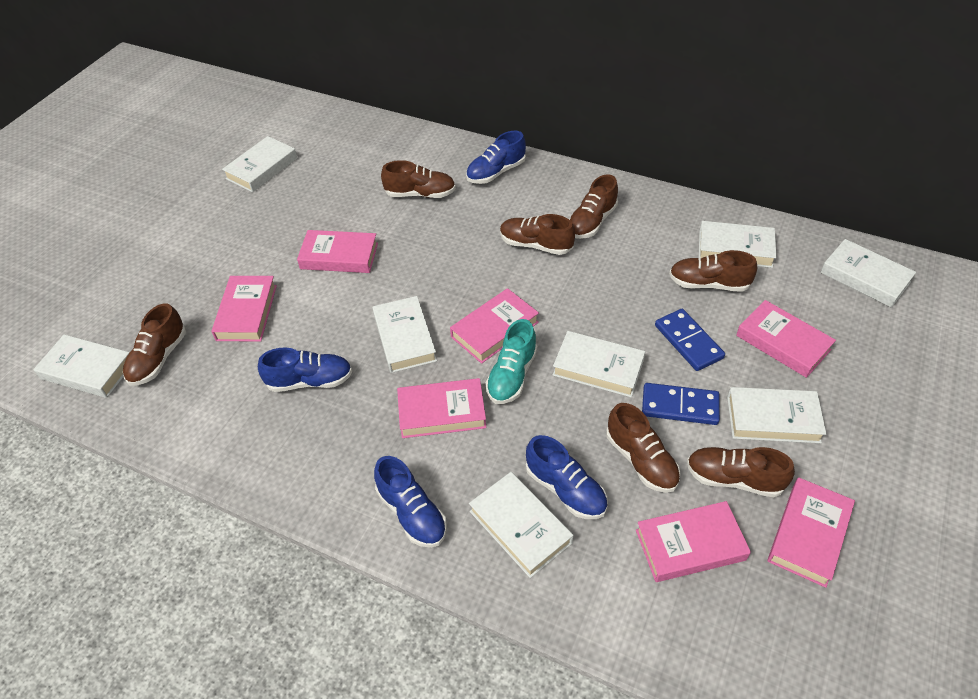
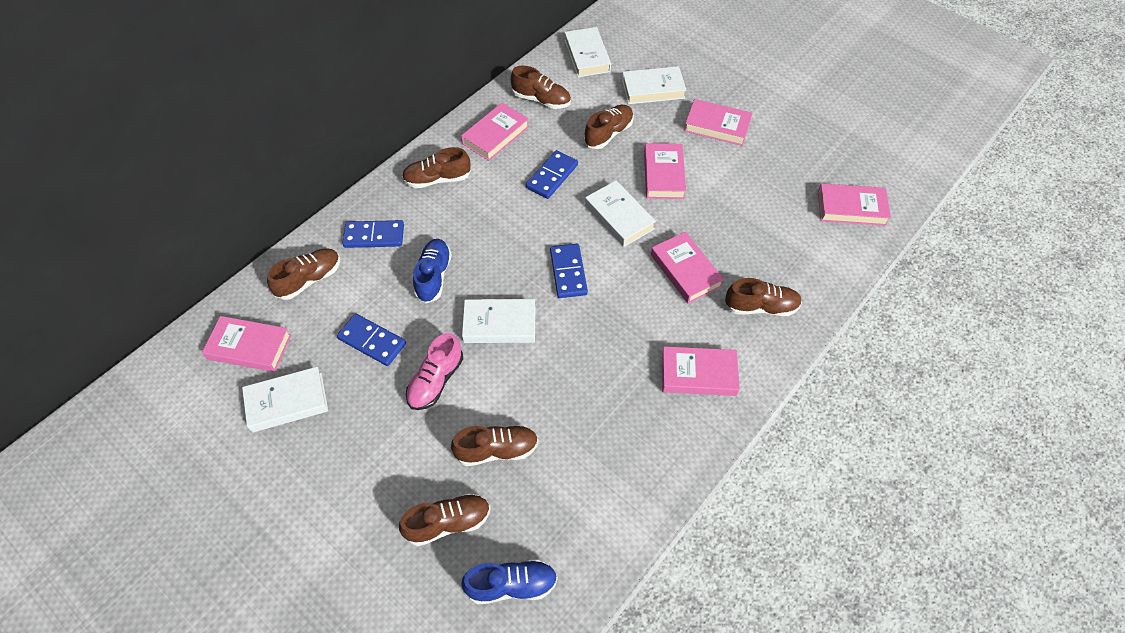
blue domino: [642,383,720,425] [655,309,725,371] = 2 -> [337,314,406,366] [342,220,404,248] [526,150,578,199] [550,244,588,298] = 4
blue shoe: [258,348,352,392] [374,456,447,548] [466,131,526,184] [526,435,607,519] = 4 -> [413,239,452,303] [461,559,558,605] = 2
pink shoe: none = 0 -> [406,333,463,410] = 1
turquoise shoe: [486,319,537,404] = 1 -> none = 0
white book: [33,335,130,398] [222,136,297,192] [372,296,437,373] [469,472,573,578] [553,331,645,397] [699,221,776,268] [727,387,826,443] [821,239,916,308] = 8 -> [242,367,328,433] [462,299,535,343] [565,27,611,77] [585,180,656,247] [622,66,686,104] = 5

